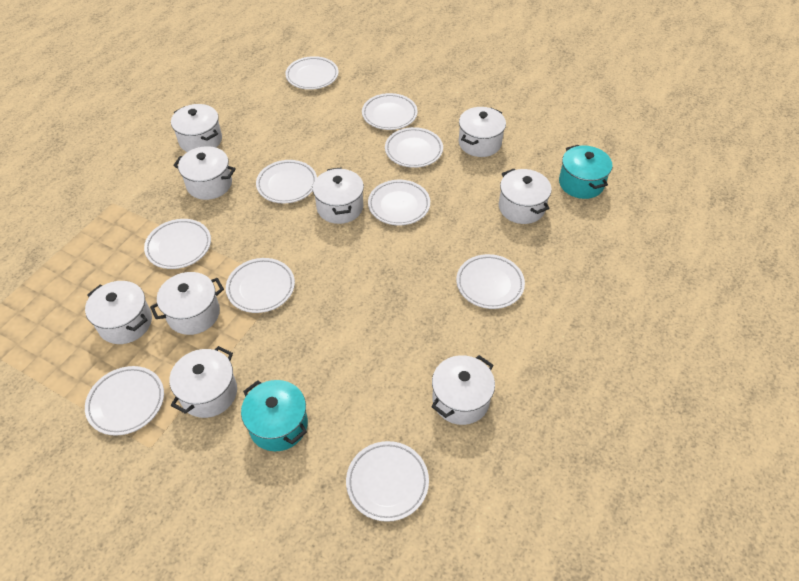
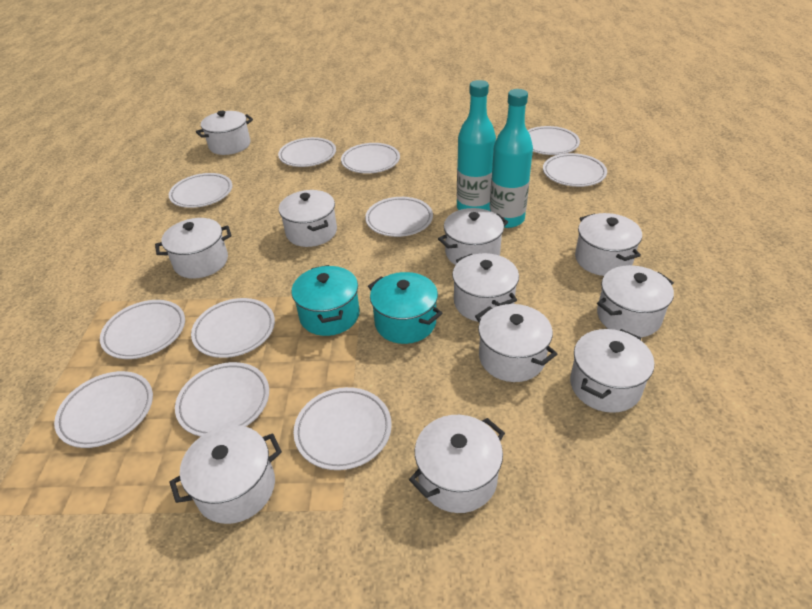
turquoise bottle: none = 0 -> [457,80,496,210] [490,89,533,228] = 2
white plate: [85,366,164,436] [144,219,211,269] [226,258,295,313] [256,160,317,203] [285,56,339,90] [346,441,429,522] [362,93,418,130] [368,180,430,226] [385,127,443,168] [456,254,525,309] = 10 -> [54,371,153,448] [100,300,185,359] [169,173,232,208] [175,362,269,437] [191,298,275,358] [278,137,336,167] [294,387,392,470] [341,143,400,174] [365,197,433,237] [527,126,580,155] [543,153,607,187] = 11
white pot: [85,281,152,344] [150,272,224,335] [169,346,237,418] [171,104,222,152] [173,146,236,200] [313,167,364,224] [431,355,495,425] [459,107,506,157] [499,169,552,224] = 9 -> [155,218,232,279] [169,425,282,524] [196,111,253,155] [279,190,337,247] [409,415,505,513] [438,208,508,265] [452,253,519,322] [475,304,557,382] [570,329,654,413] [575,213,642,276] [597,265,674,337] = 11

